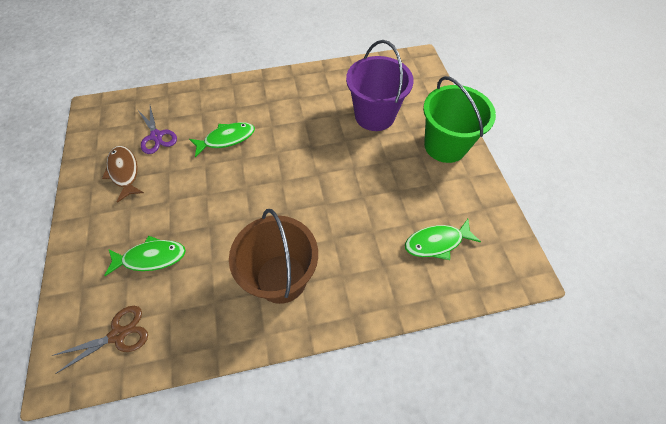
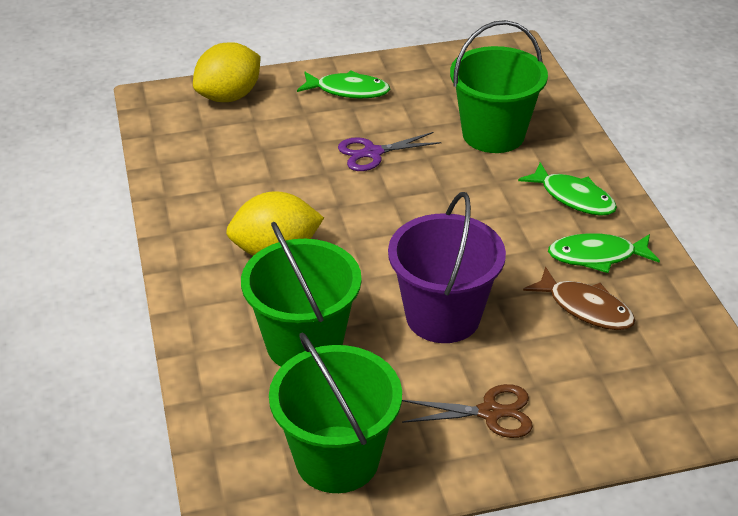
brown bucket: [229,209,318,304] = 1 -> none = 0
green bucket: [423,76,496,163] = 1 -> [241,222,362,367] [269,333,402,493] [450,20,548,153] = 3
yellow lemon: none = 0 -> [193,42,260,102] [226,191,324,256] = 2

